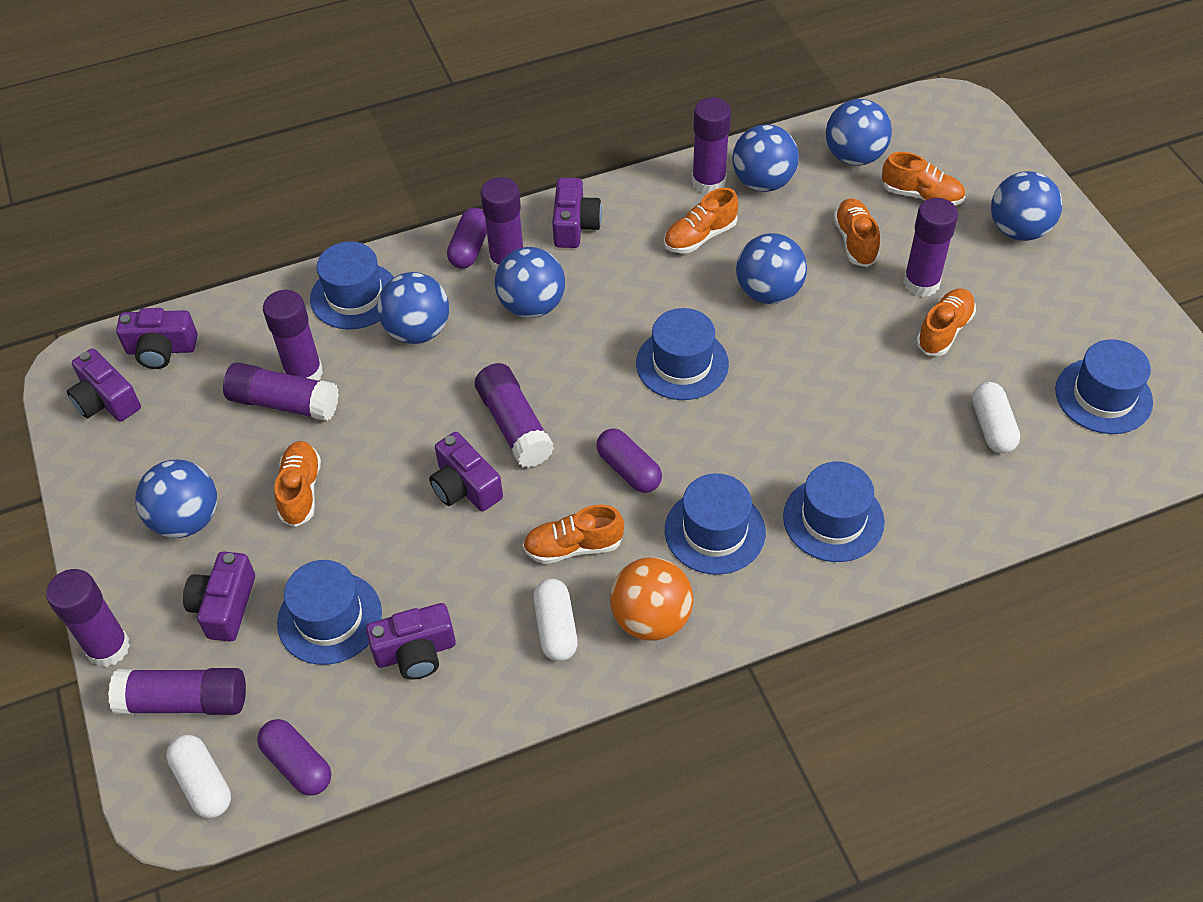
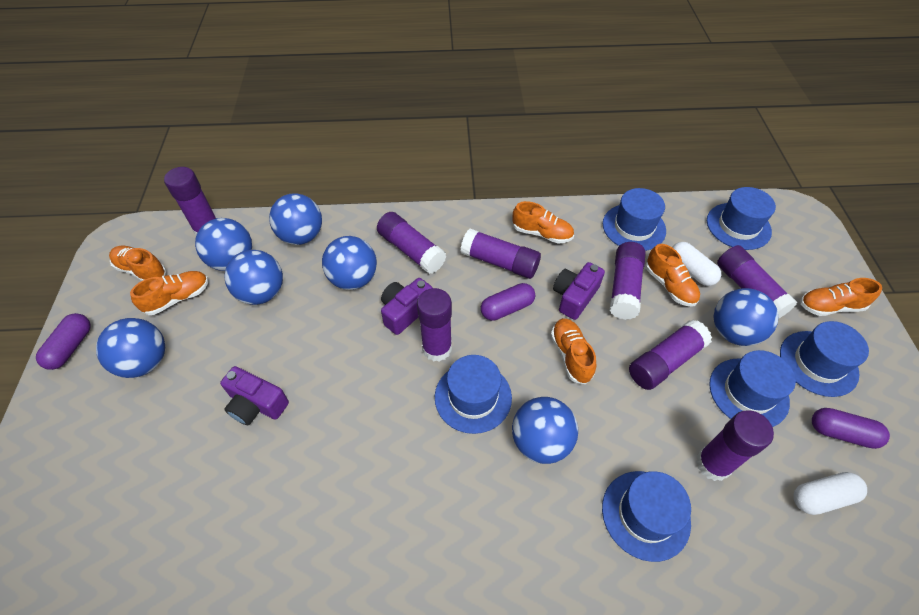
orange ball: [610,557,693,641] = 1 -> none = 0
purple camera: [67,348,141,422] [116,308,198,369] [183,551,255,642] [366,603,456,680] [429,432,503,512] [552,178,602,248] = 6 -> [220,366,289,425] [381,278,433,335] [553,262,605,320] = 3
white capsule: [166,735,231,818] [533,579,578,661] [972,382,1020,454] = 3 -> [672,242,721,286] [793,472,867,515] = 2

